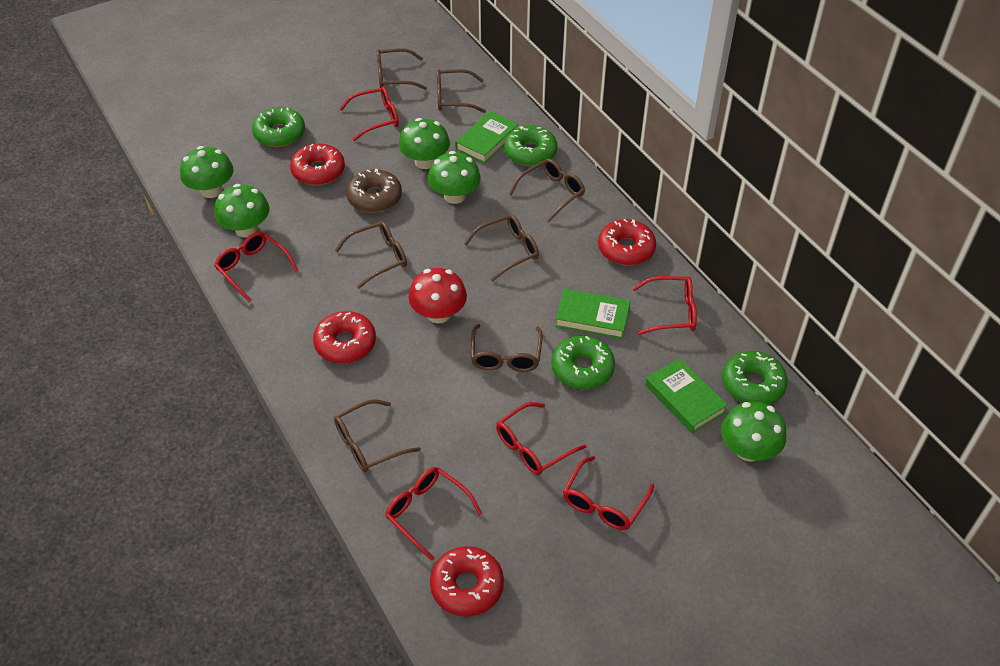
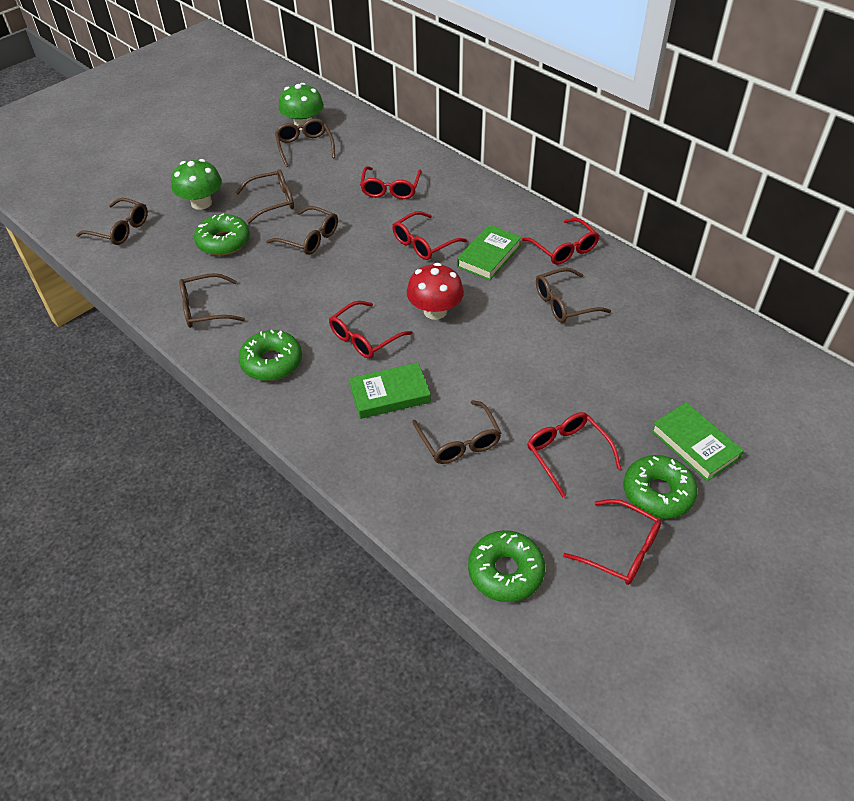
brown donut: [346,169,402,213] = 1 -> none = 0
green mushroom: [180,146,233,198] [215,184,270,237] [399,118,450,169] [428,151,481,204] [721,402,786,462] = 5 -> [171,159,222,210] [278,83,324,130] = 2
red donut: [290,144,345,186] [313,311,376,364] [430,546,504,617] [598,219,656,266] = 4 -> none = 0

